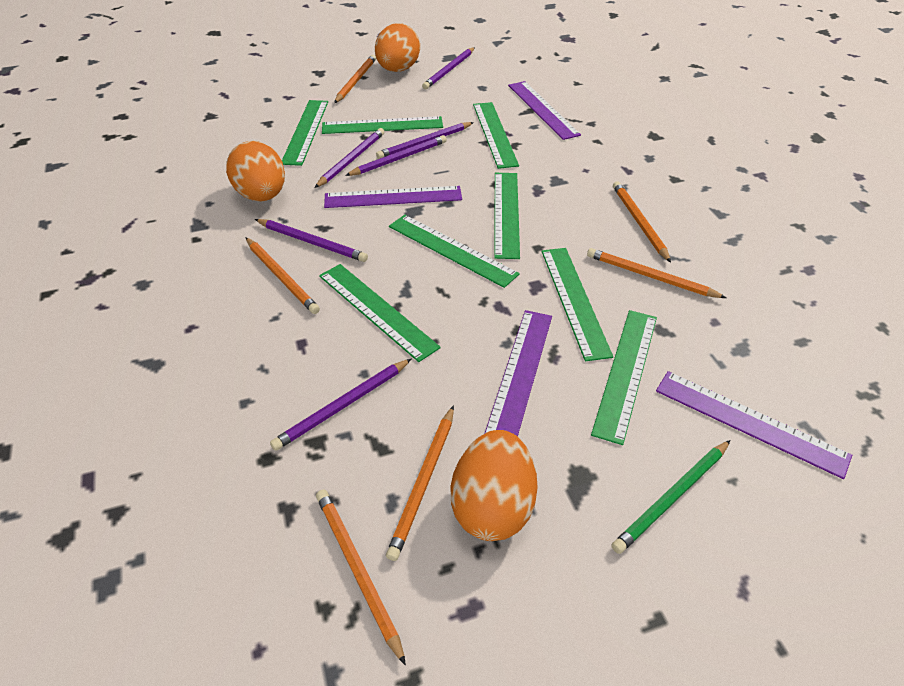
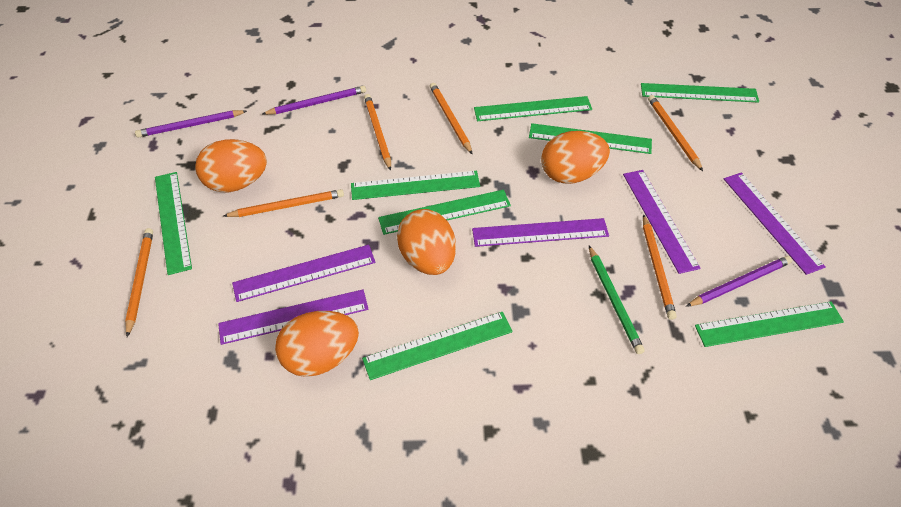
orange egg: [226,141,285,202] [375,23,420,72] [450,430,538,541] = 3 -> [195,139,267,192] [275,311,359,377] [397,209,456,275] [541,131,610,184] = 4
purple pencil: [255,219,368,262] [270,358,412,451] [315,128,384,188] [345,135,447,176] [376,122,474,159] [422,47,475,89] = 6 -> [135,110,247,138] [262,86,366,115] [686,256,792,307] = 3
purple ruler: [324,186,462,208] [484,310,552,436] [508,81,581,140] [656,371,852,479] = 4 -> [218,290,368,345] [232,245,375,302] [472,218,609,247] [623,170,701,274] [724,172,826,275] = 5

